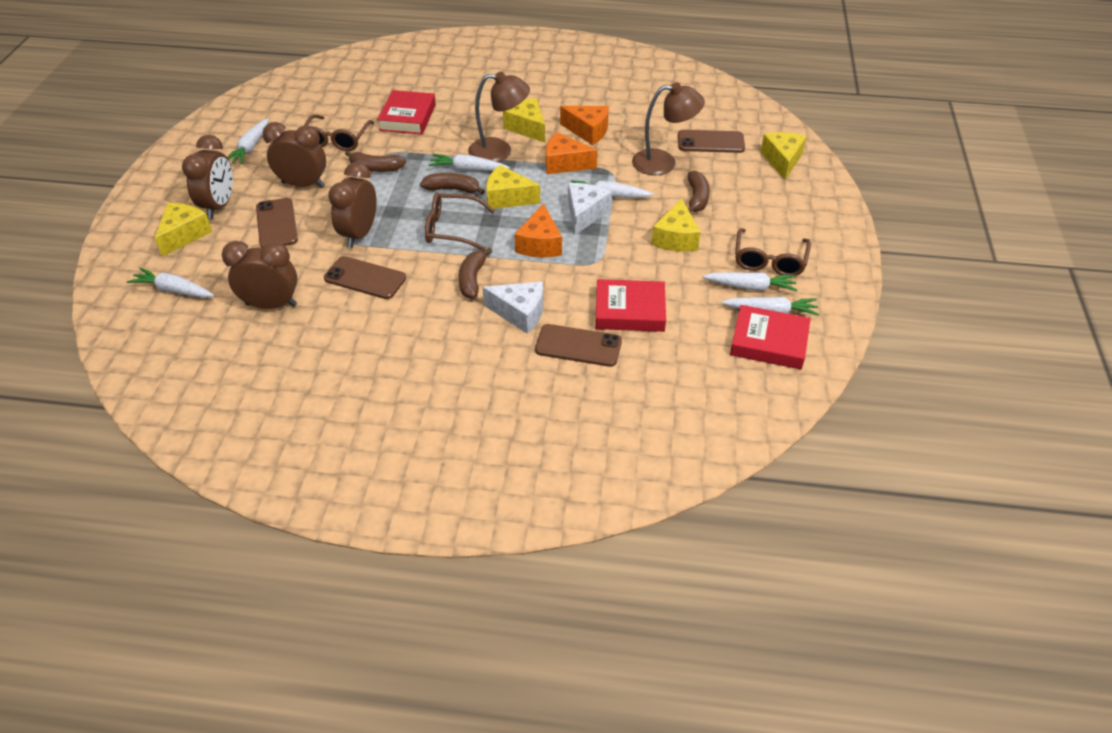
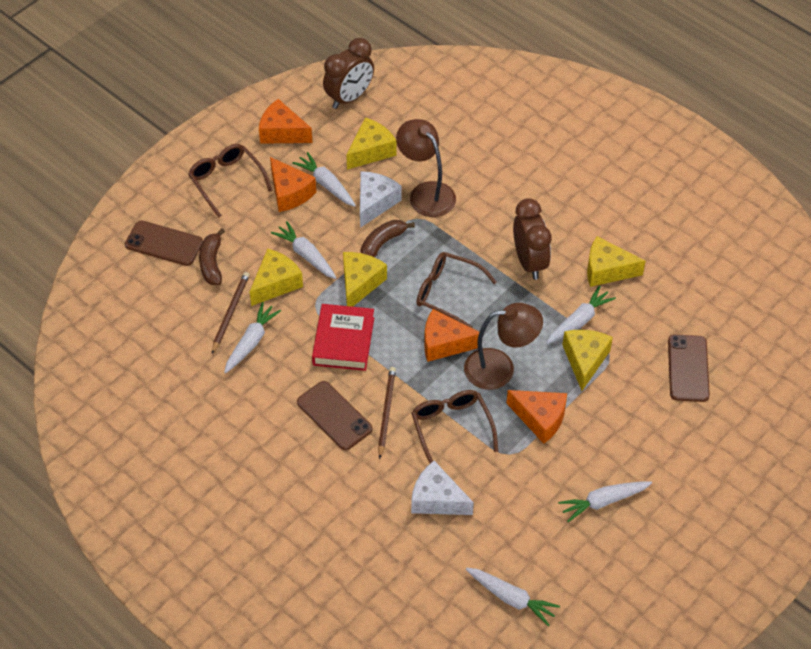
brown banana: [345,151,406,172] [420,173,485,195] [459,247,492,299] [688,171,710,213] = 4 -> [199,228,225,285] [361,220,415,257] = 2
brown clock: [182,135,233,219] [222,241,298,309] [263,122,326,188] [328,162,376,248] = 4 -> [323,38,374,109] [513,198,551,280] = 2
brown pencil: none = 0 -> [212,272,250,354] [378,367,396,459] = 2
brown phone: [256,198,298,248] [324,256,406,299] [535,324,622,367] [678,130,745,153] = 4 -> [125,220,203,266] [297,381,373,450] [668,334,710,402] = 3
orange cheese: [515,203,562,257] [546,132,597,174] [560,106,609,145] = 3 -> [259,99,313,144] [270,157,316,212] [424,309,479,362] [506,390,567,444] = 4
red book: [377,90,436,135] [595,279,666,332] [730,305,811,369] = 3 -> [312,304,374,371] = 1

